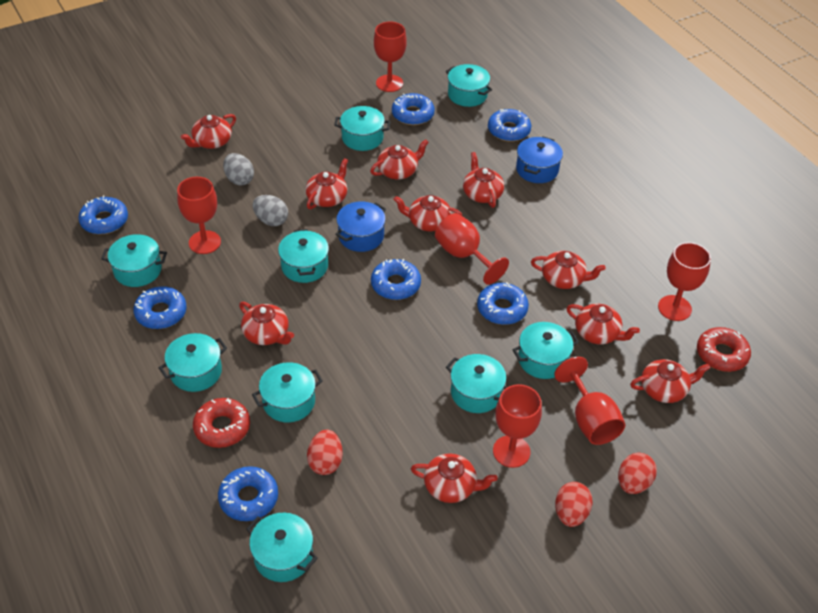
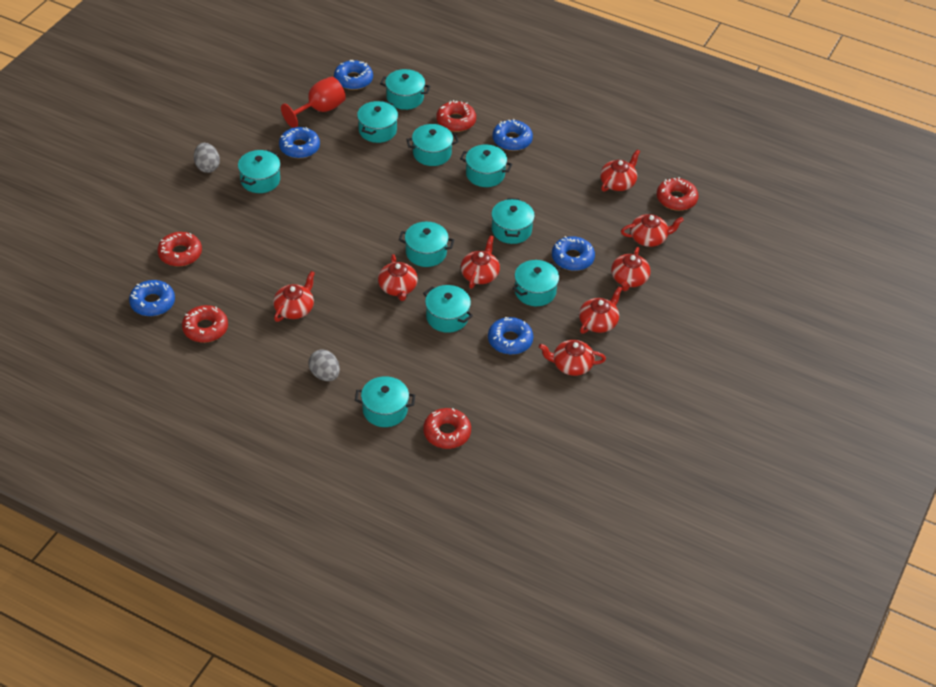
blue donut: [78,195,128,234] [133,286,187,329] [218,466,278,521] [371,259,421,300] [392,93,435,125] [477,282,529,325] [488,109,531,142] = 7 -> [129,280,175,316] [279,127,320,159] [334,60,373,90] [488,317,533,355] [492,119,533,151] [552,236,595,271] = 6
blue pot: [335,201,386,252] [516,137,563,183] = 2 -> none = 0
red donut: [193,398,250,448] [697,327,751,372] = 2 -> [158,232,202,267] [182,305,228,343] [423,408,471,449] [436,100,476,132] [657,177,698,211] = 5
red egg: [307,430,343,475] [555,482,593,527] [618,452,657,494] = 3 -> none = 0
red goblet: [177,177,221,254] [374,22,407,92] [435,213,509,285] [493,384,542,468] [554,357,625,445] [658,242,711,321] = 6 -> [281,77,346,128] = 1
red teapot: [181,114,236,149] [239,302,294,345] [305,158,348,209] [370,139,429,179] [393,195,462,232] [411,453,498,503] [463,152,504,208] [531,251,606,289] [566,304,640,344] [630,359,710,403] = 10 -> [273,271,315,322] [378,254,418,301] [461,235,500,289] [539,340,606,376] [579,286,622,334] [600,150,640,192] [611,247,651,291] [621,214,684,247] = 8
turquoise pot: [101,234,167,287] [159,333,227,392] [247,513,318,582] [252,362,323,422] [278,229,329,283] [334,106,391,151] [446,64,492,107] [446,354,507,413] [512,322,579,379] = 9 -> [238,149,280,193] [355,376,415,427] [357,101,398,143] [380,69,431,110] [399,222,454,267] [406,124,459,166] [423,285,473,333] [460,144,513,187] [491,198,535,244] [512,260,561,306] = 10

